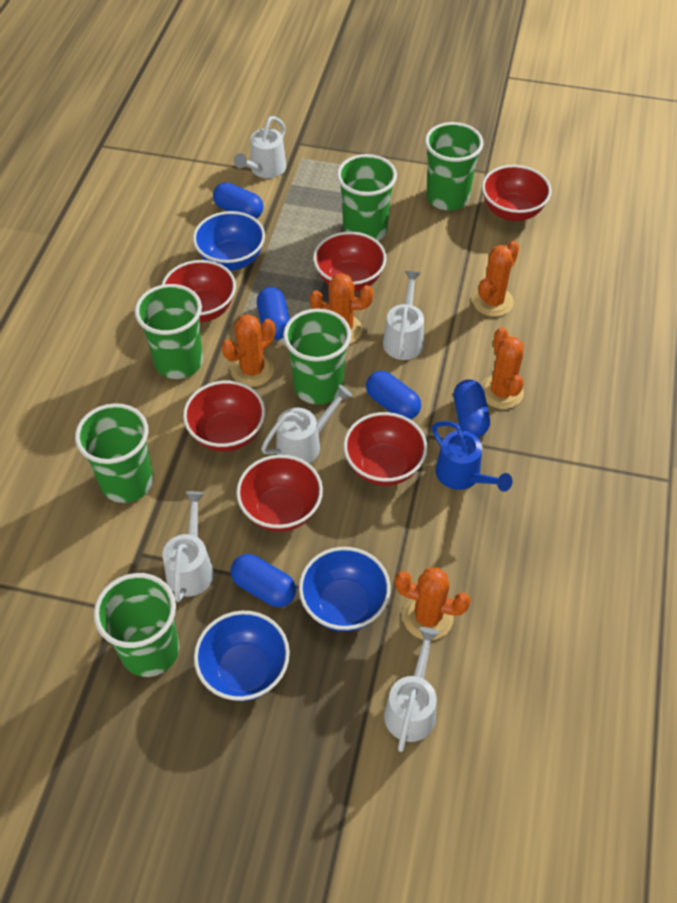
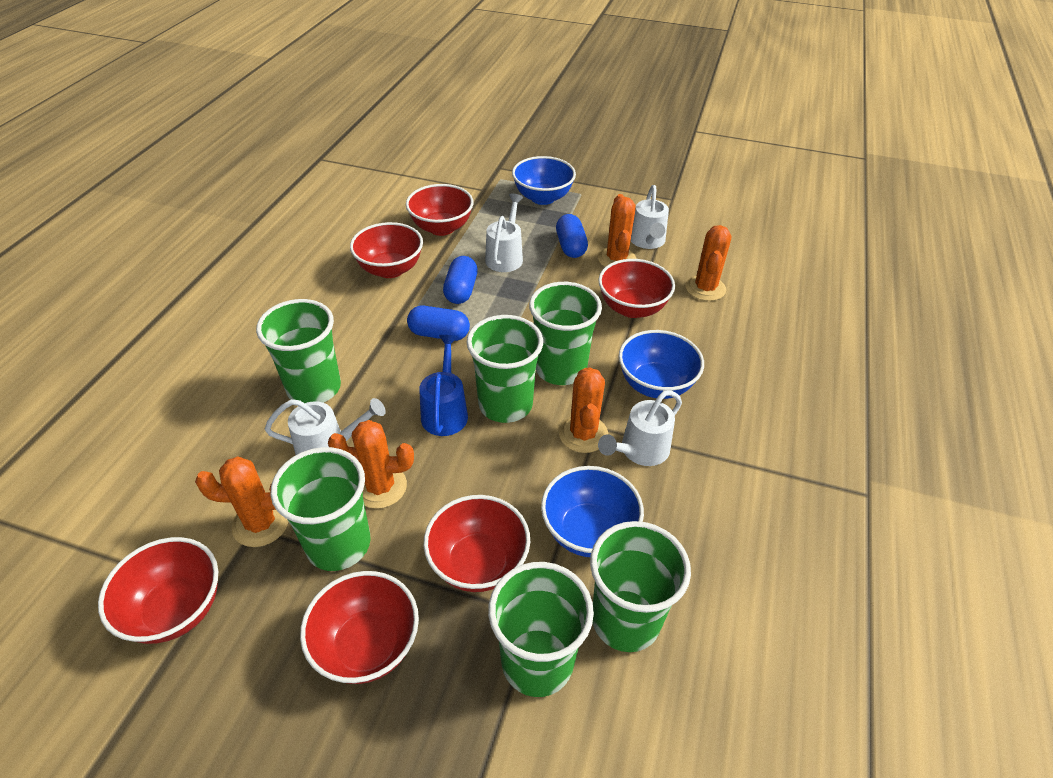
blue capsule: [213,182,264,219] [230,554,296,607] [257,287,290,339] [366,371,421,419] [454,380,490,437] = 5 -> [407,306,470,341] [443,256,478,304] [556,214,588,258] = 3
white watering can: [162,491,214,602] [234,116,286,178] [261,385,352,463] [383,271,424,360] [384,627,439,752] = 5 -> [264,398,386,455] [485,194,523,272] [598,390,682,466] [631,185,669,249] = 4

